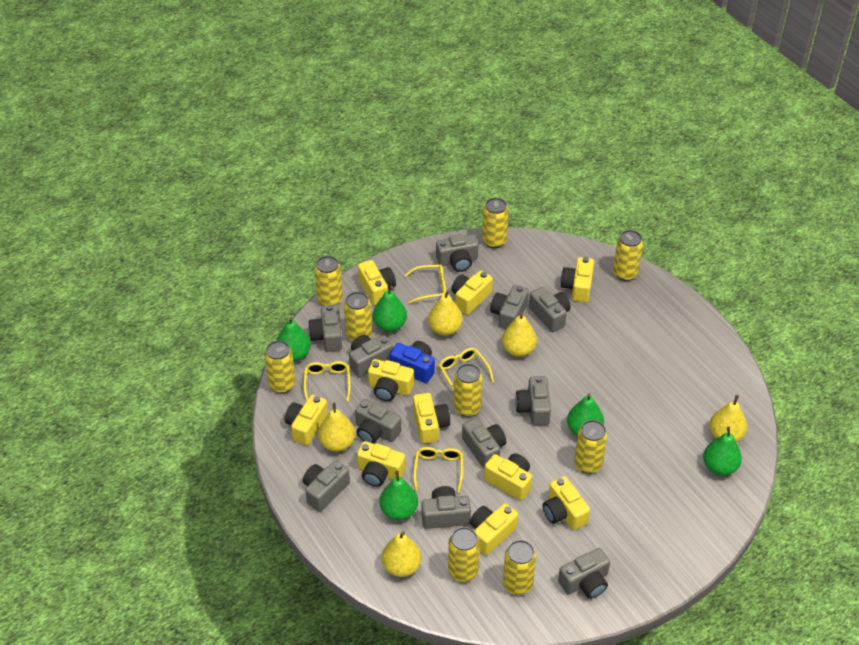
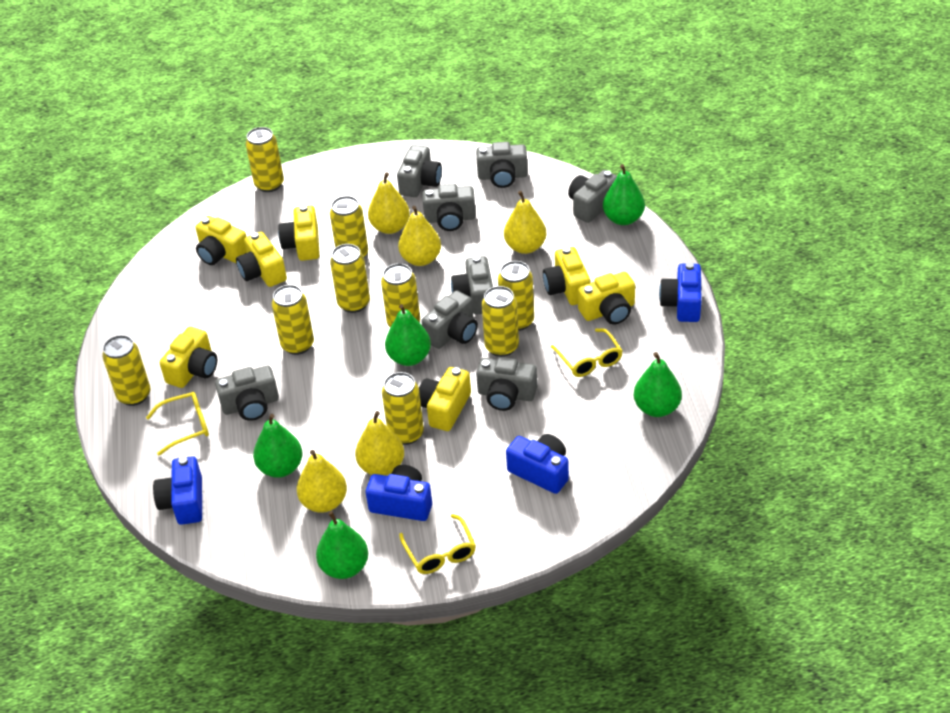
blue camera: [390,341,435,383] = 1 -> [153,456,202,525] [366,465,432,521] [506,434,569,494] [659,262,701,322] = 4
grey camera: [303,460,350,512] [308,304,342,352] [349,335,393,377] [355,399,401,444] [421,486,471,529] [436,234,478,272] [462,418,506,468] [490,285,529,329] [515,376,551,425] [529,287,571,332] [558,548,610,599] = 11 -> [215,366,279,421] [397,145,442,197] [421,290,478,349] [422,184,476,231] [451,256,493,315] [476,142,528,188] [476,357,537,411] [568,170,617,223] = 8
yellow camera: [285,395,328,446] [357,441,406,487] [358,260,396,305] [368,359,414,401] [413,393,450,444] [451,271,493,315] [470,503,518,555] [484,453,532,501] [543,476,590,530] [561,257,594,302] = 10 -> [160,327,217,388] [196,216,247,265] [236,232,287,287] [278,205,320,261] [419,367,471,431] [543,247,591,305] [578,272,635,324] = 7
yellow glasses: [304,361,351,402] [405,265,446,304] [413,447,463,493] [439,348,494,391] = 4 -> [146,392,209,455] [399,514,476,574] [551,328,623,377] = 3

